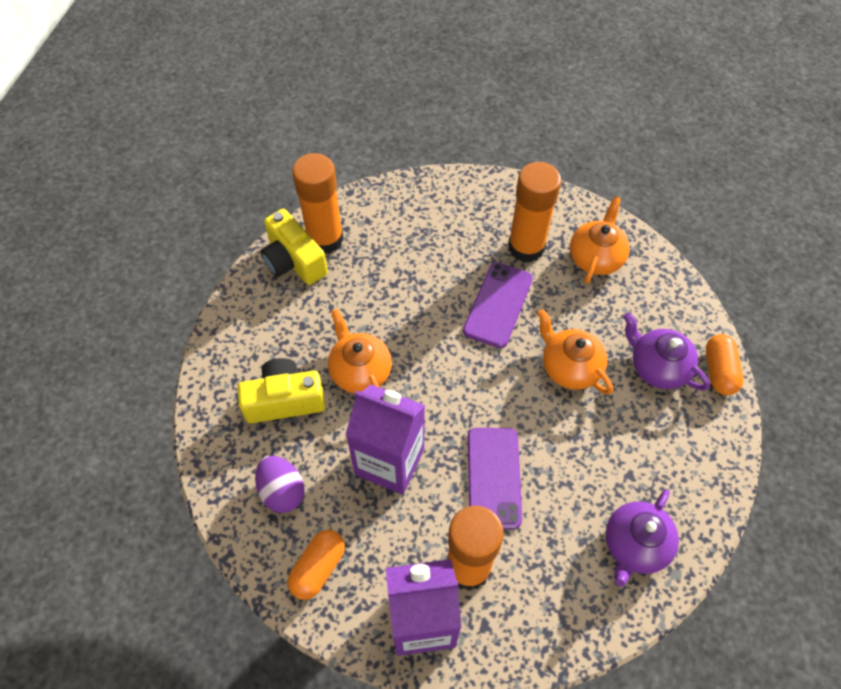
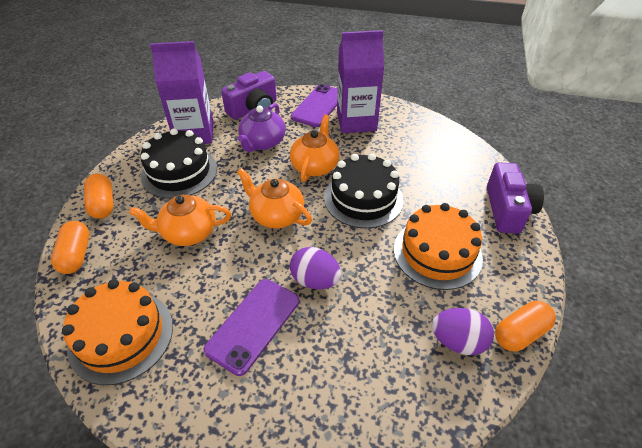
black cake: none = 0 -> [140,128,217,199] [324,153,403,229] = 2
orange cake: none = 0 -> [62,279,173,385] [394,203,483,290] = 2
orange capsule: [287,530,345,600] [706,334,743,395] = 2 -> [51,221,89,274] [84,174,114,219] [495,301,556,351] = 3
orange glue stick: [292,153,344,254] [447,506,504,591] [508,162,561,263] = 3 -> none = 0
purple camera: none = 0 -> [221,71,277,120] [487,163,544,233] = 2
purple egg: [255,456,304,513] = 1 -> [290,247,341,289] [432,308,494,355] = 2
purple teapot: [605,489,679,587] [623,313,710,391] = 2 -> [238,103,286,152] = 1
yellow camera: [237,358,325,423] [261,209,328,285] = 2 -> none = 0

